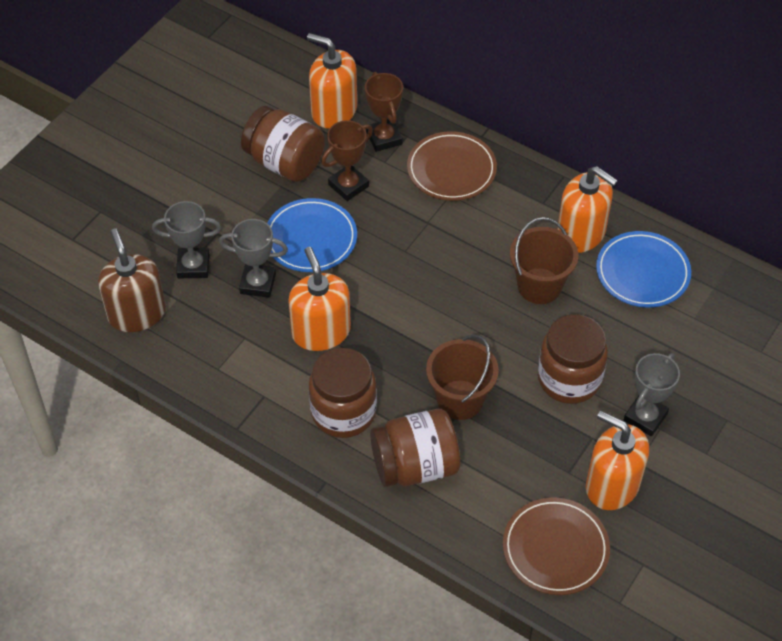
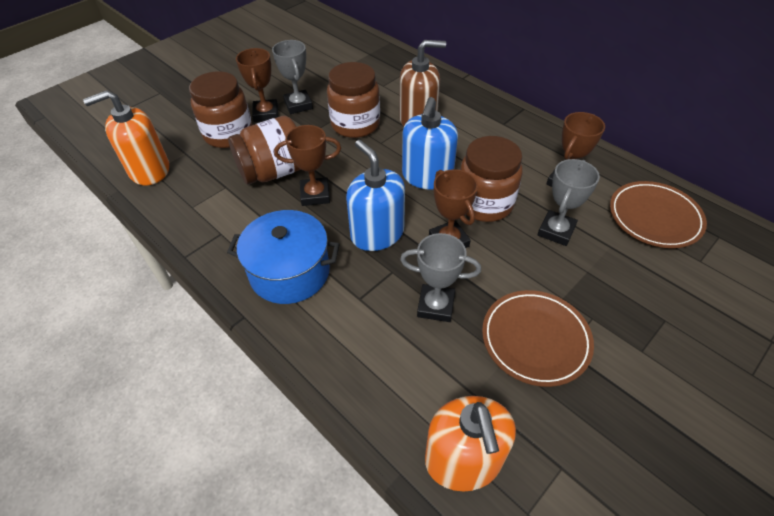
blue plate: [267,198,357,272] [596,231,691,308] = 2 -> none = 0
blue pot: none = 0 -> [227,210,340,304] = 1
blue soap dispenser: none = 0 -> [346,140,405,251] [402,97,458,190] = 2
brown bucket: [426,334,499,420] [510,217,578,304] = 2 -> none = 0
brown trophy: [321,120,373,201] [365,72,403,152] = 2 -> [236,48,278,122] [274,125,341,206] [429,169,478,248] [546,112,605,187] = 4
orange soap dispenser: [288,247,351,351] [307,33,357,129] [557,166,618,253] [586,411,649,510] = 4 -> [83,90,169,185] [425,396,516,492] = 2

